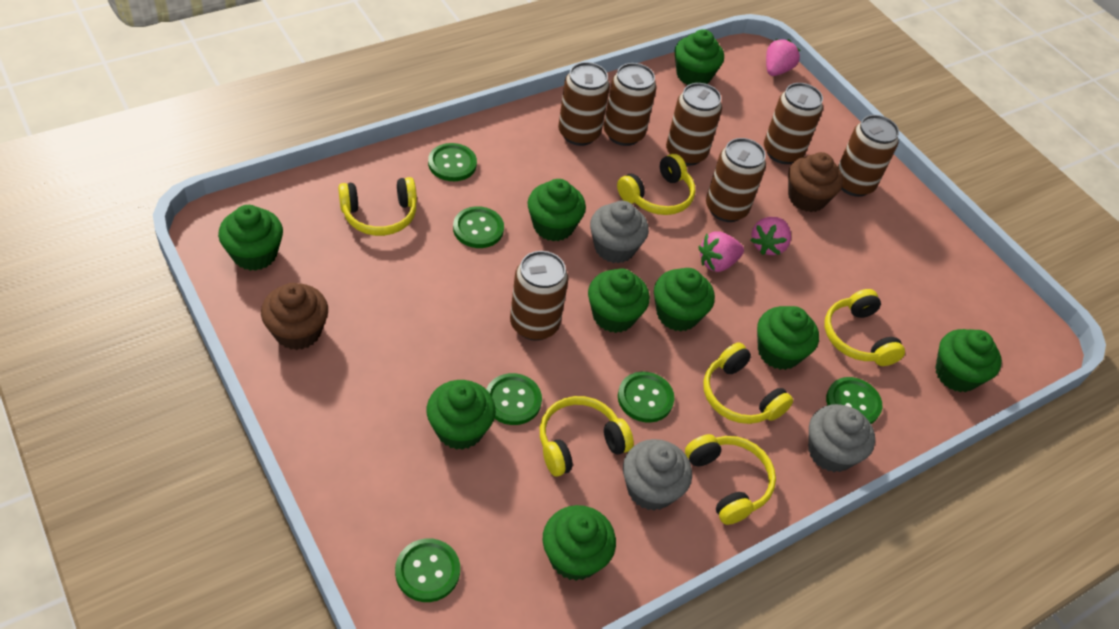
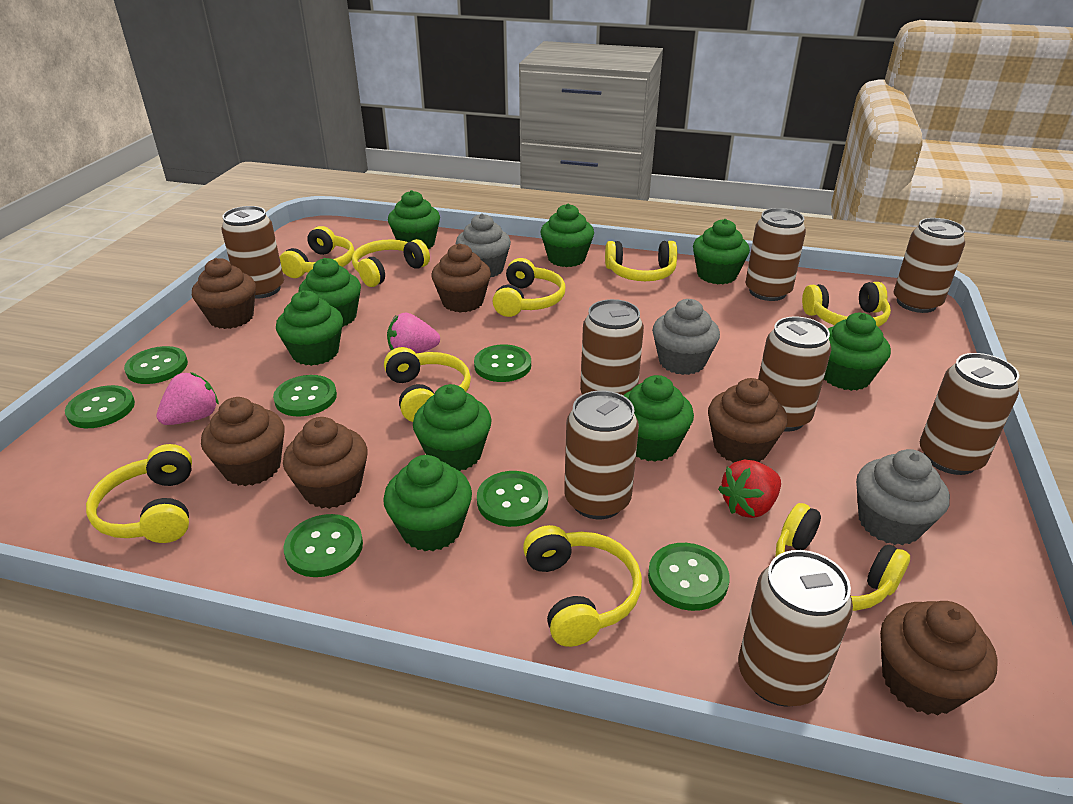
brown can: [510,251,568,341] [558,62,610,146] [603,63,656,146] [666,83,722,166] [706,138,766,222] [764,83,823,164] [838,115,899,197] = 7 -> [221,206,284,299] [564,390,639,519] [580,299,644,395] [738,550,853,707] [745,208,806,301] [758,317,831,432] [894,218,965,313] [920,353,1019,475] = 8
brown cupcake: [261,283,328,350] [788,152,843,212] = 2 -> [192,258,256,329] [201,397,285,486] [283,417,368,509] [432,243,491,313] [708,378,787,463] [880,601,998,715] = 6
green button: [395,538,460,602] [428,143,477,181] [453,206,504,248] [486,373,542,425] [618,372,674,423] [826,377,882,424] = 6 -> [65,385,135,428] [124,346,188,384] [273,375,337,416] [283,514,363,577] [474,344,531,382] [477,471,548,527] [648,543,730,611] = 7
pink strawberry: [698,231,744,272] [751,217,791,255] [766,39,801,76] = 3 -> [156,372,219,425] [387,313,440,354] = 2
red strawberry: none = 0 -> [718,460,781,518] = 1
yellow headphones: [338,177,417,236] [540,396,634,477] [617,154,695,215] [685,434,776,525] [703,342,793,424] [824,289,905,366] = 6 -> [86,444,192,543] [280,226,355,278] [352,239,430,287] [384,347,471,422] [492,258,565,317] [523,525,642,647] [605,241,677,281] [775,503,910,611] [802,282,891,327] = 9

